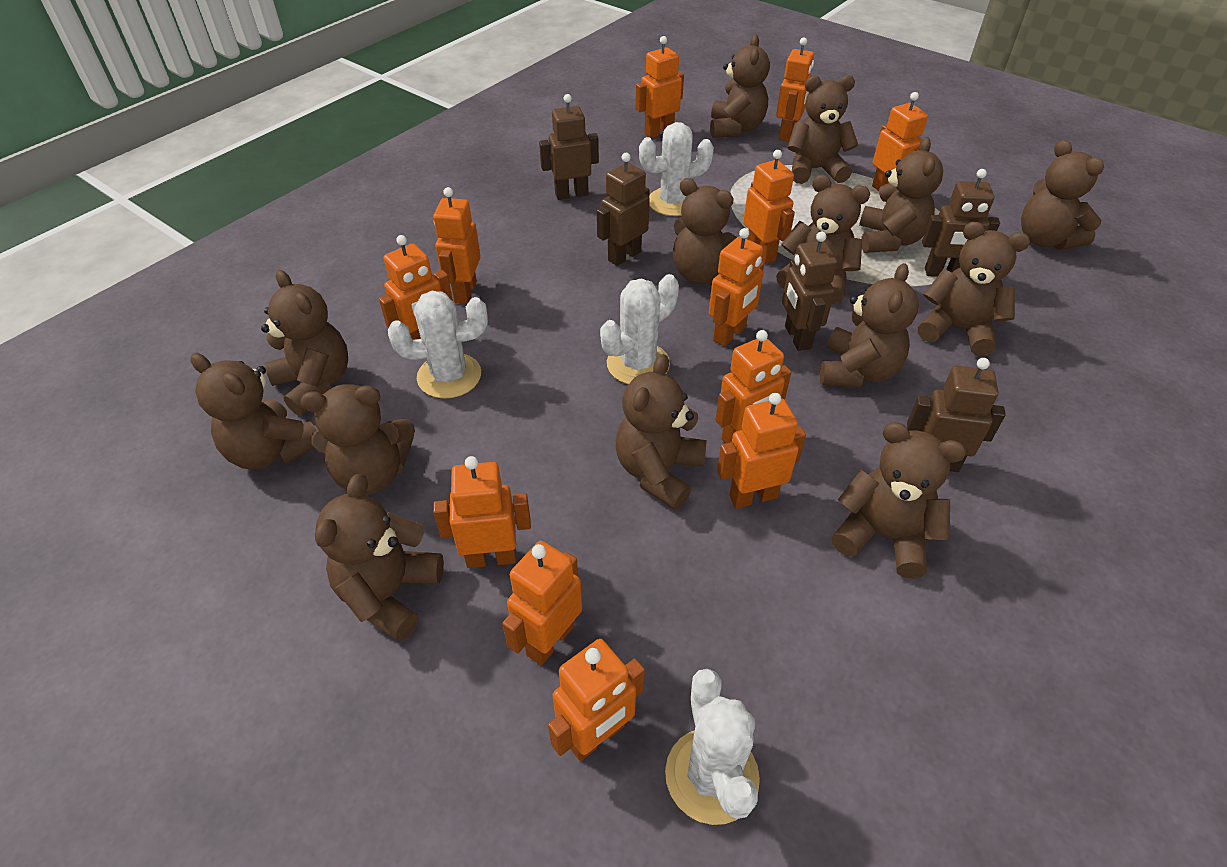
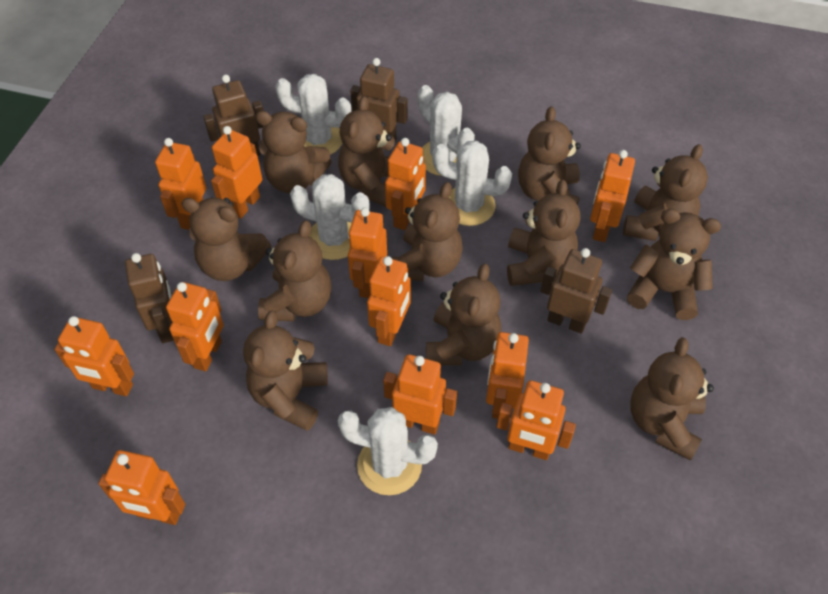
brown robot: [539,94,599,200] [597,153,650,266] [782,231,838,351] [907,358,1006,472] [922,169,1000,277] = 5 -> [125,253,174,343] [203,75,264,156] [350,58,408,141] [540,248,612,334] = 4
brown teddy bear: [190,353,316,469] [261,270,348,416] [301,384,415,494] [315,474,444,642] [616,354,707,510] [673,178,737,284] [710,35,770,138] [776,175,870,304] [787,75,858,184] [820,263,919,388] [832,422,966,579] [859,137,943,253] [918,222,1030,356] [1021,140,1104,250] = 14 -> [181,197,271,281] [243,311,328,431] [255,111,332,193] [258,220,332,321] [338,96,395,207] [392,182,463,281] [426,264,501,365] [507,179,581,286] [518,106,581,205] [623,144,708,241] [627,209,721,320] [630,337,714,460] = 12
white cactus: [388,291,488,399] [600,274,679,384] [639,122,714,216] [665,669,760,825] = 4 -> [275,74,351,155] [290,174,370,260] [338,407,438,495] [418,85,475,176] [432,140,512,226] = 5

